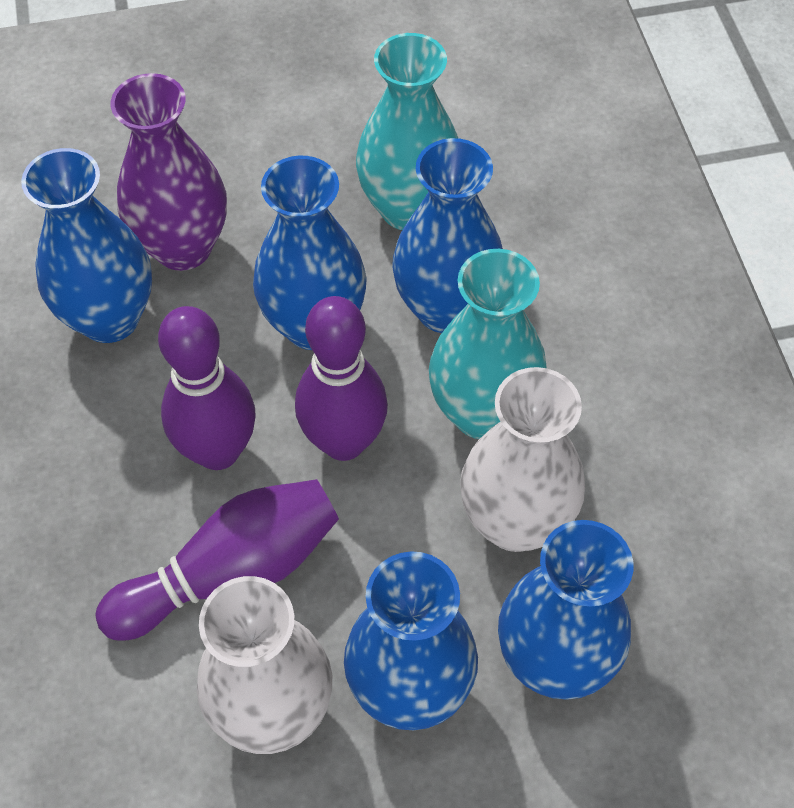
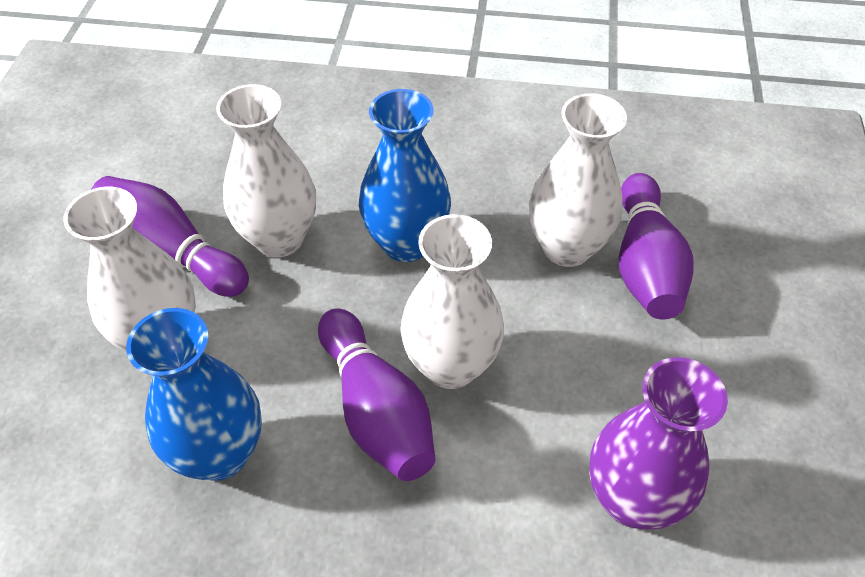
blue vase: [21,148,152,343] [253,156,367,350] [344,551,478,730] [392,138,503,333] [498,520,633,700] = 5 -> [126,308,262,481] [359,89,451,262] = 2
turquoise vase: [356,33,458,230] [429,249,547,439] = 2 -> none = 0
white vase: [197,576,332,754] [460,367,585,552] = 2 -> [63,187,196,352] [216,84,316,258] [400,214,504,389] [529,93,627,267] = 4

